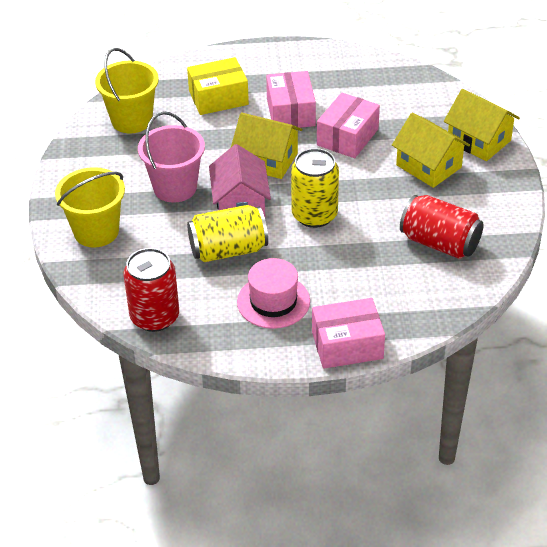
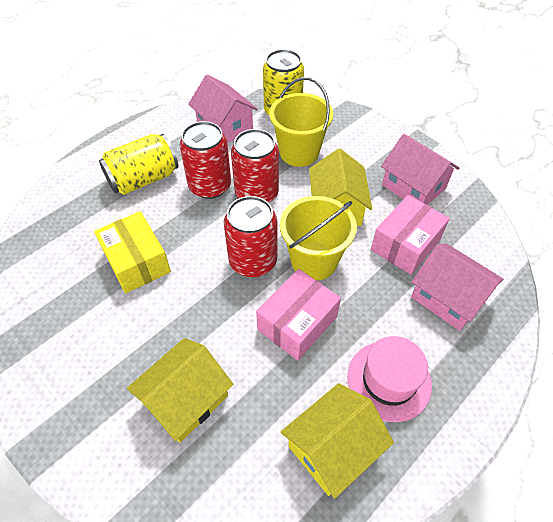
pink box: [266,71,316,128] [312,298,385,369] [317,93,380,158] = 3 -> [256,269,341,361] [371,195,450,275] = 2
pink bucket: [138,112,205,203] = 1 -> none = 0
pink house: [209,144,271,217] = 1 -> [189,75,258,143] [381,134,459,205] [411,244,504,331] = 3
red can: [124,248,179,332] [400,195,484,259] = 2 -> [180,121,231,199] [224,196,277,277] [231,129,279,203] = 3

